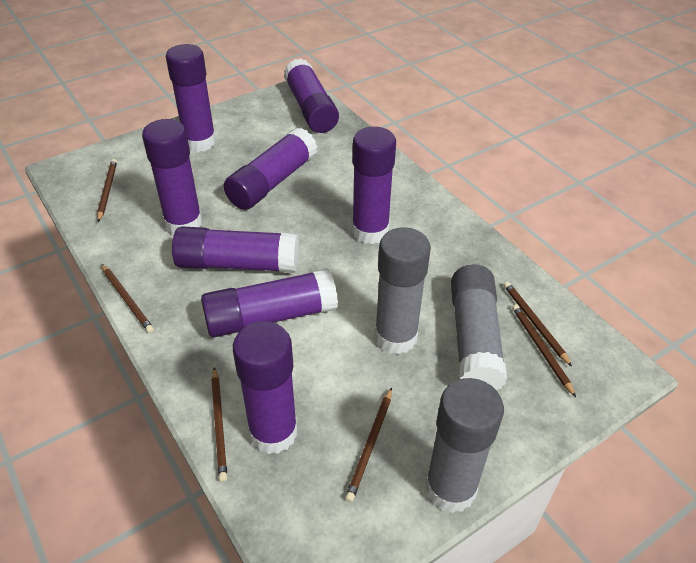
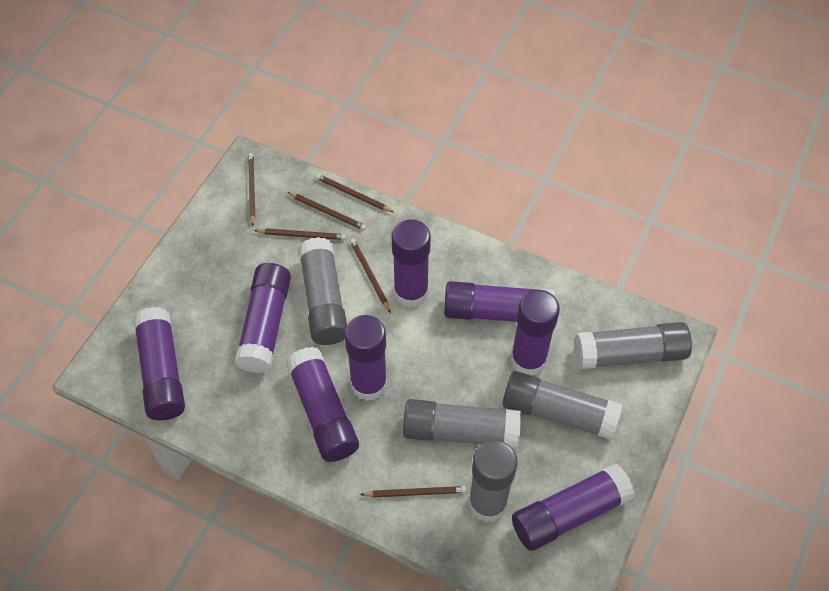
grey glue stick: [375,227,431,355] [425,378,504,513] [451,265,507,390] = 3 -> [298,237,347,345] [403,399,521,449] [469,440,518,522] [503,371,623,440] [575,322,692,370] = 5

